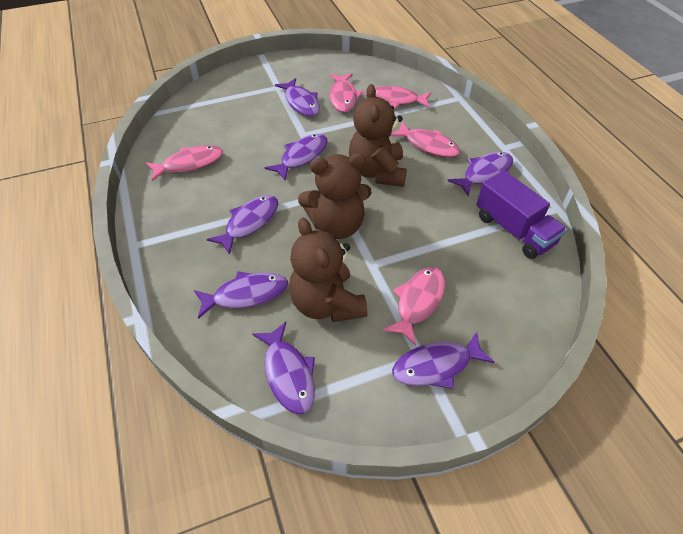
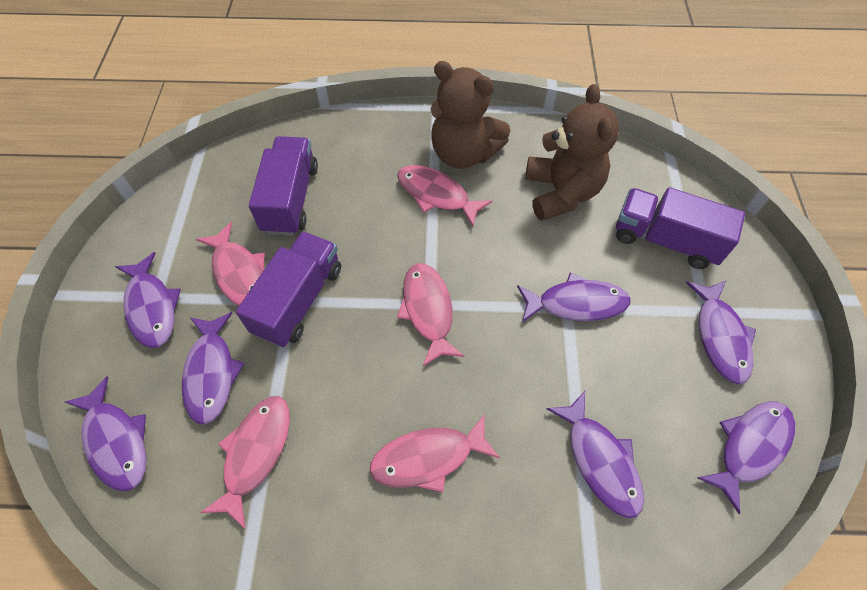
brown teddy bear: [289,218,368,322] [298,153,371,239] [349,84,407,187] = 3 -> [431,61,510,169] [525,84,619,221] = 2
purple truck: [476,170,567,259] = 1 -> [236,231,341,347] [249,136,318,235] [616,187,745,269] = 3

